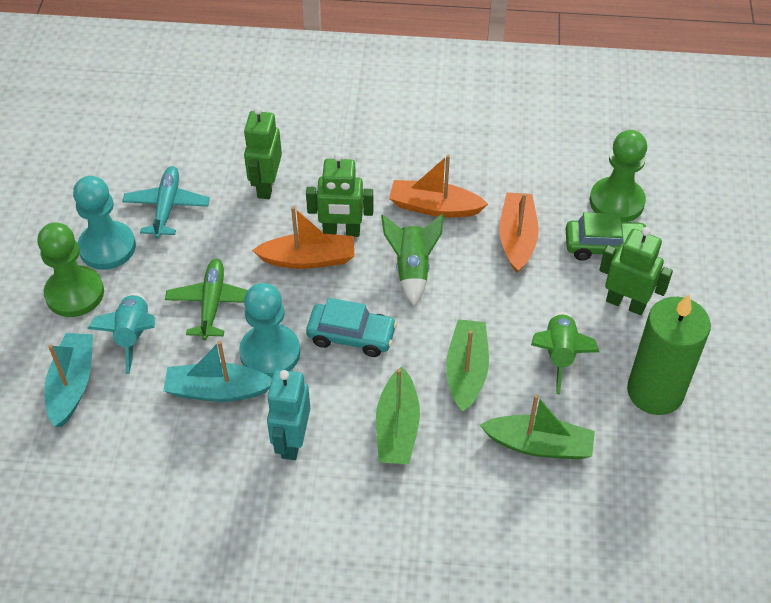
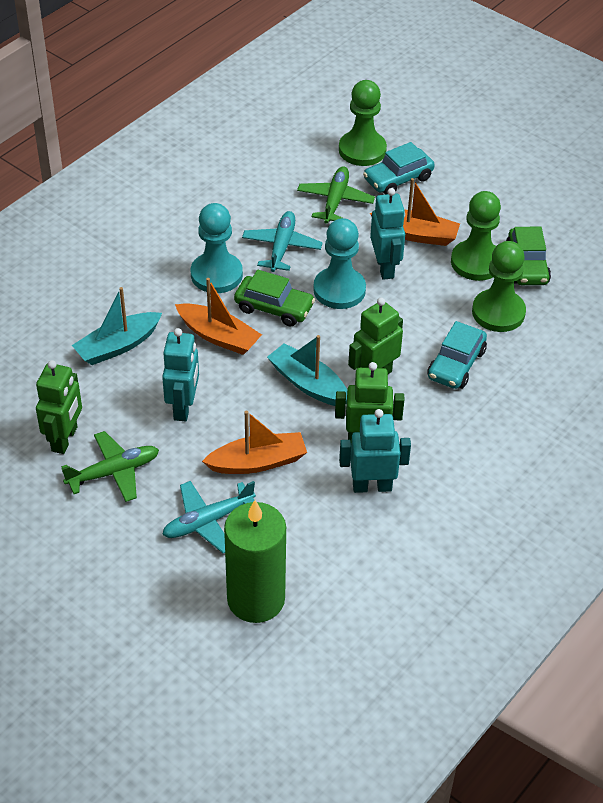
green boat: [376,367,420,464] [446,319,489,412] [480,394,595,460] = 3 -> none = 0
green car: [566,212,648,261] = 1 -> [234,270,315,326] [506,227,551,285] = 2
green pawn: [37,222,104,317] [590,130,647,222] = 2 -> [339,80,387,166] [451,191,501,281] [472,241,526,332] = 3
green plane: [165,259,248,340] = 1 -> [61,431,159,502] [297,166,375,224] = 2
green rocket: [381,214,444,306] [531,312,599,394] = 2 -> none = 0
turquoise car: [306,298,397,357] = 1 -> [363,142,435,195] [427,321,487,389] = 2
turquoise plane: [122,166,210,238] = 1 -> [162,481,256,553] [242,211,323,272] = 2
turquoise robot: [267,370,310,460] = 1 -> [162,328,199,421] [339,409,411,493] [370,188,405,280] = 3
turquoise rocket: [87,292,155,374] = 1 -> none = 0

